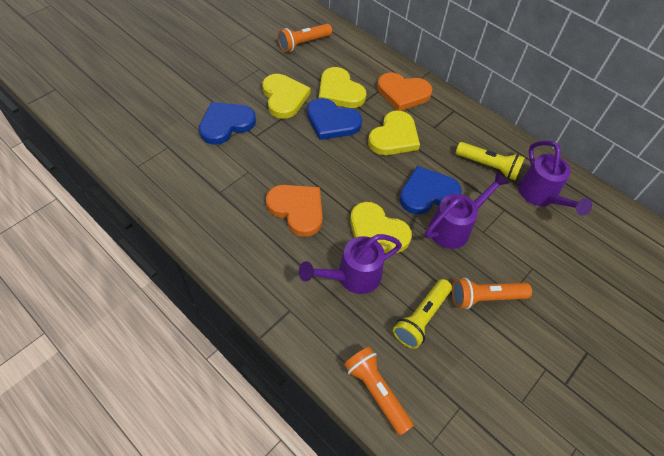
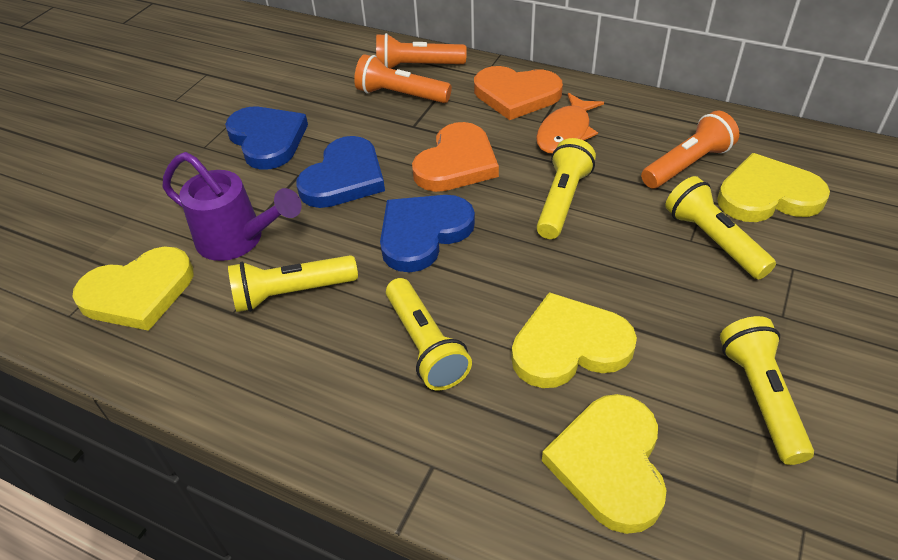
orange fish: none = 0 -> [536,93,604,154] = 1
purple watering can: [299,234,402,294] [425,171,509,249] [518,141,592,216] = 3 -> [163,152,301,261] = 1
yellow flashlight: [393,279,452,349] [456,142,525,180] = 2 -> [228,255,358,312] [386,278,472,390] [537,138,596,239] [665,176,776,279] [720,316,814,465] = 5

